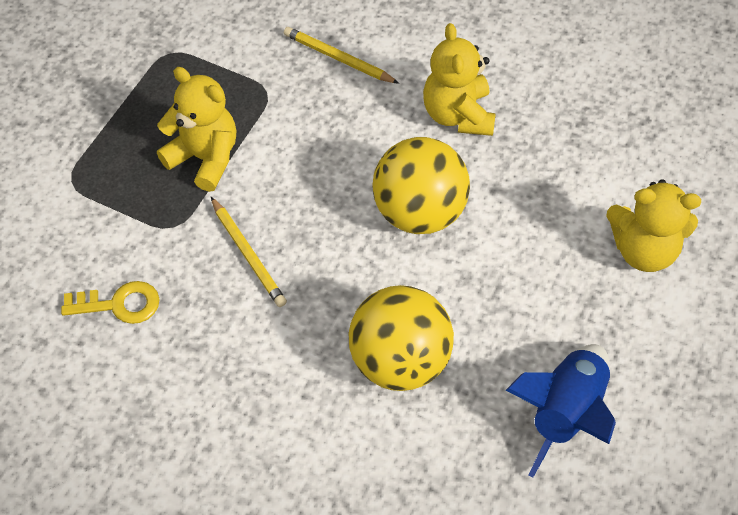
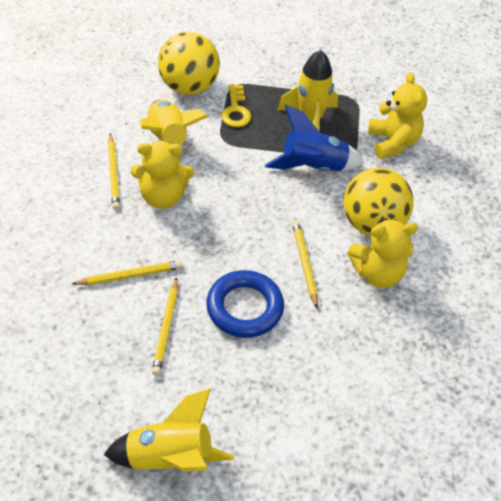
blue ring: none = 0 -> [206,270,284,338] = 1
yellow pencil: [211,197,287,307] [284,27,399,84] = 2 -> [72,260,183,285] [108,133,120,210] [152,277,178,375] [292,220,318,308] = 4
yellow rocket: none = 0 -> [104,389,234,472] [140,100,208,167] [277,50,338,131] = 3

